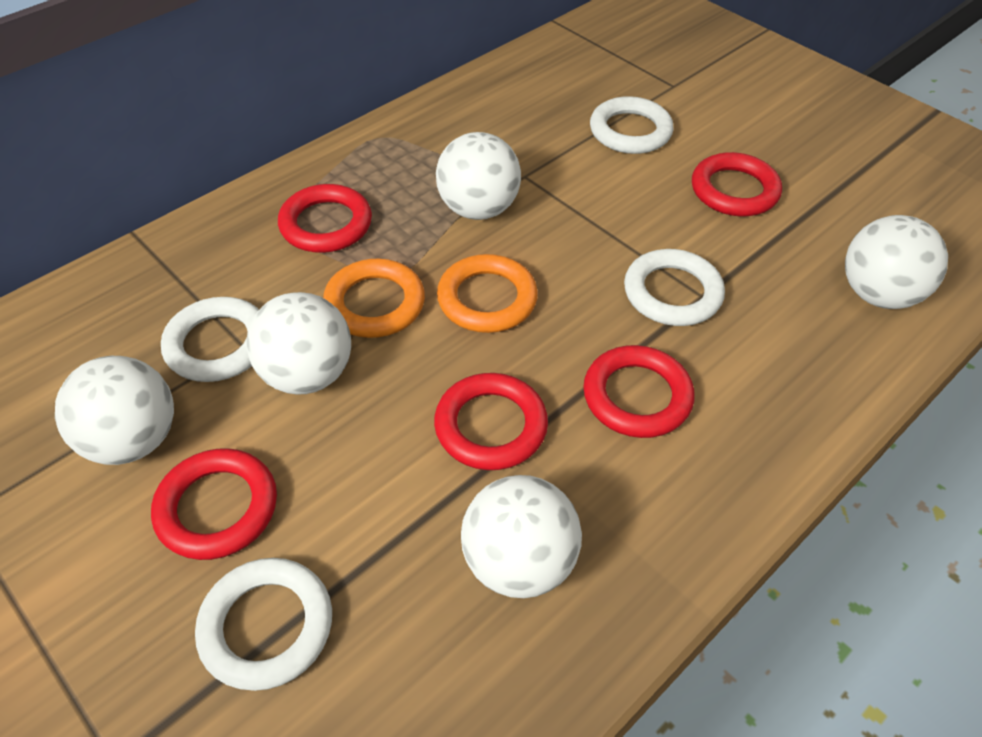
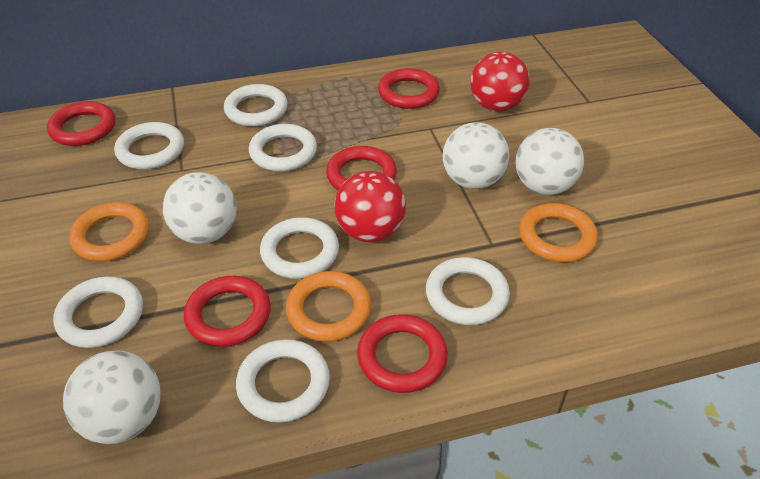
orange ring: [323,259,425,338] [437,254,538,333] = 2 -> [69,202,149,261] [286,271,371,342] [519,203,598,262] = 3
red ball: none = 0 -> [334,171,406,242] [470,52,530,112] = 2
white ball: [55,356,174,465] [247,292,351,395] [436,132,521,220] [461,475,582,598] [845,215,948,309] = 5 -> [63,350,161,444] [163,172,237,244] [443,122,509,189] [515,128,584,195] = 4
white ring: [161,297,259,382] [195,558,332,691] [590,96,673,154] [624,249,725,326] = 4 -> [53,276,143,348] [114,122,184,169] [224,84,288,126] [236,339,330,423] [249,124,317,171] [260,217,339,279] [426,257,510,325] = 7

